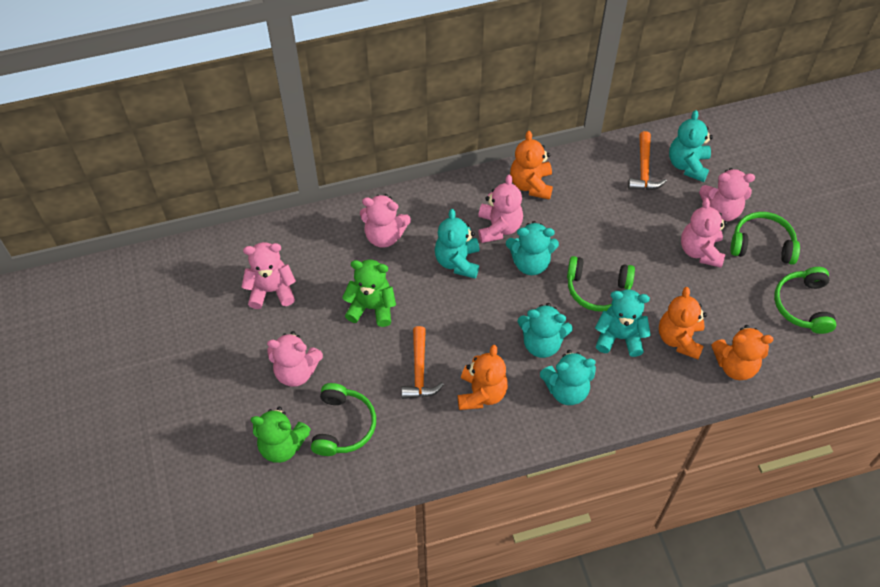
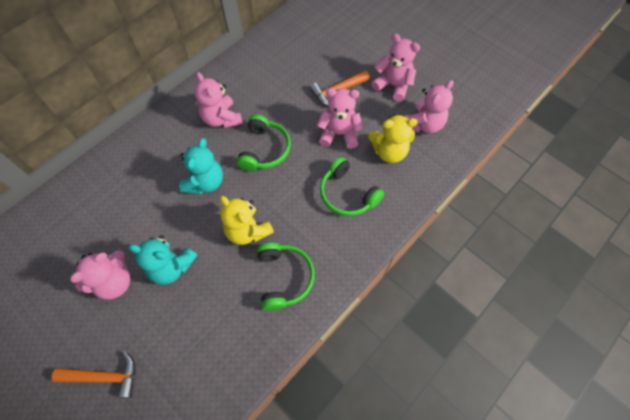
green headphones: [311,383,376,456] [567,256,635,312] [730,212,800,265] [774,267,836,334] = 4 -> [237,114,291,171] [257,243,315,311] [320,157,384,216] = 3
green teddy bear: [251,407,311,463] [342,260,396,327] = 2 -> none = 0
orange teddy bear: [458,345,508,410] [510,131,553,200] [659,287,707,359] [711,325,774,380] = 4 -> none = 0
pink teddy bear: [242,242,296,309] [267,331,323,387] [360,194,411,248] [478,175,523,243] [681,198,727,268] [699,168,755,221] = 6 -> [70,250,130,300] [195,72,243,128] [317,88,363,149] [371,34,420,102] [405,80,454,133] = 5
turquoise teddy bear: [435,209,479,279] [506,221,559,275] [518,303,573,358] [540,350,596,405] [595,289,651,357] [669,110,713,182] = 6 -> [128,235,197,285] [180,138,223,194] = 2
yellow teddy bear: none = 0 -> [220,196,274,245] [369,114,418,163] = 2

